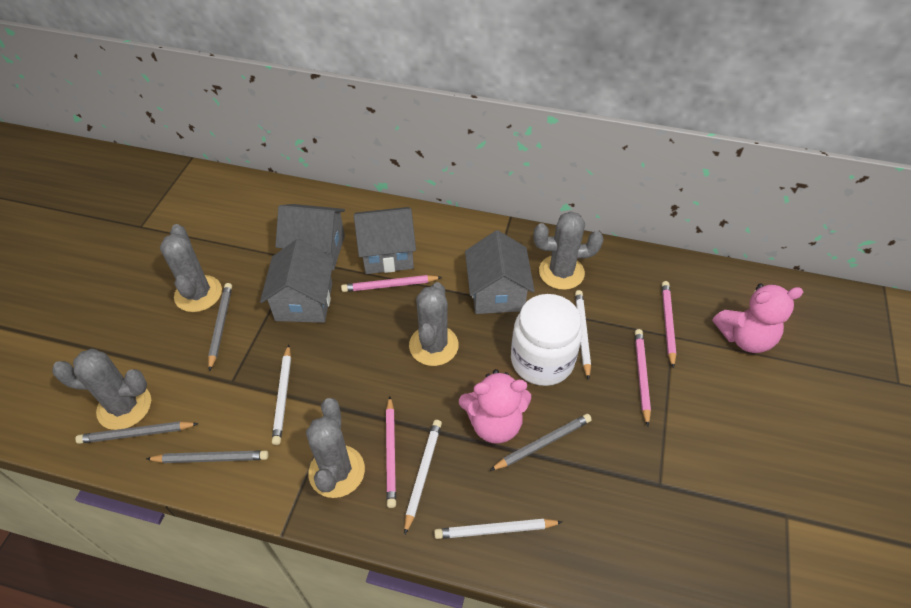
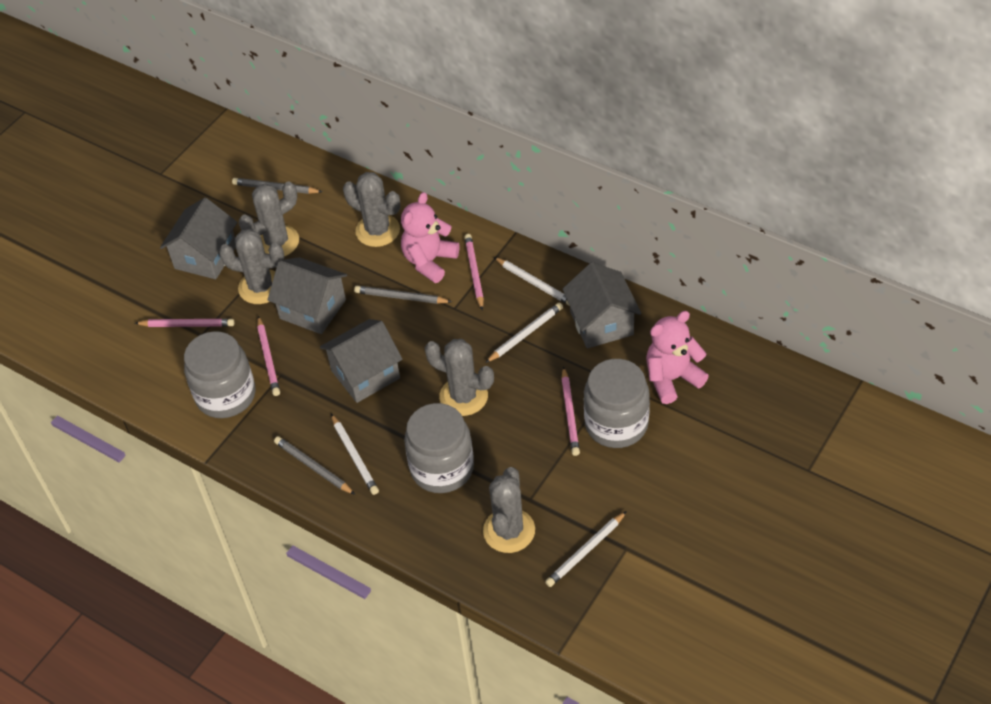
grey jar: none = 0 -> [184,331,256,418] [404,403,474,493] [584,359,650,448] = 3
grey pencil: [75,421,199,444] [146,451,269,463] [208,283,232,371] [490,414,592,471] = 4 -> [232,178,322,194] [274,436,355,495] [354,286,452,304] = 3
white jar: [511,294,582,386] = 1 -> none = 0

